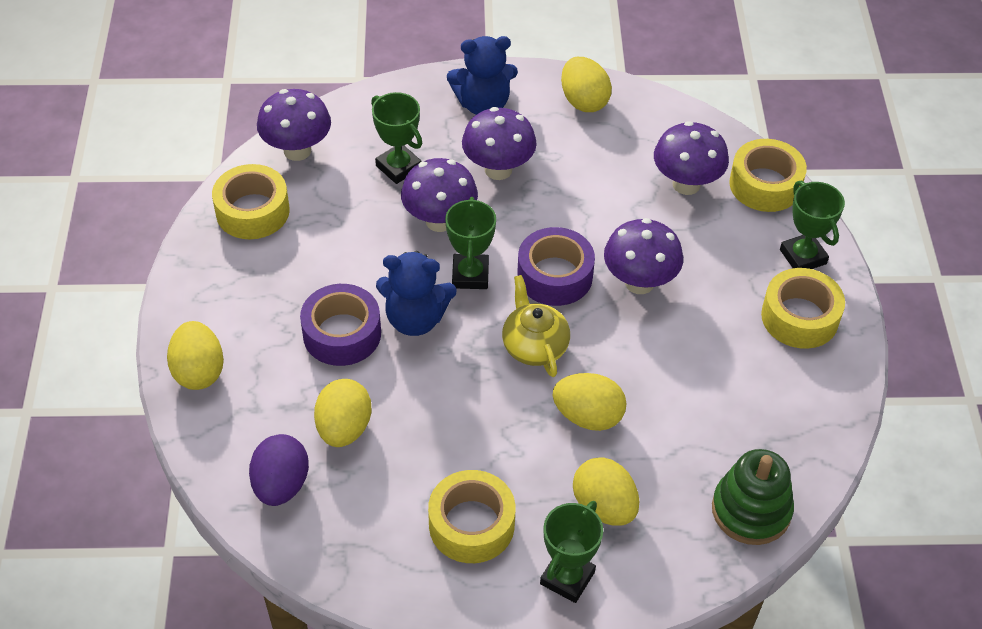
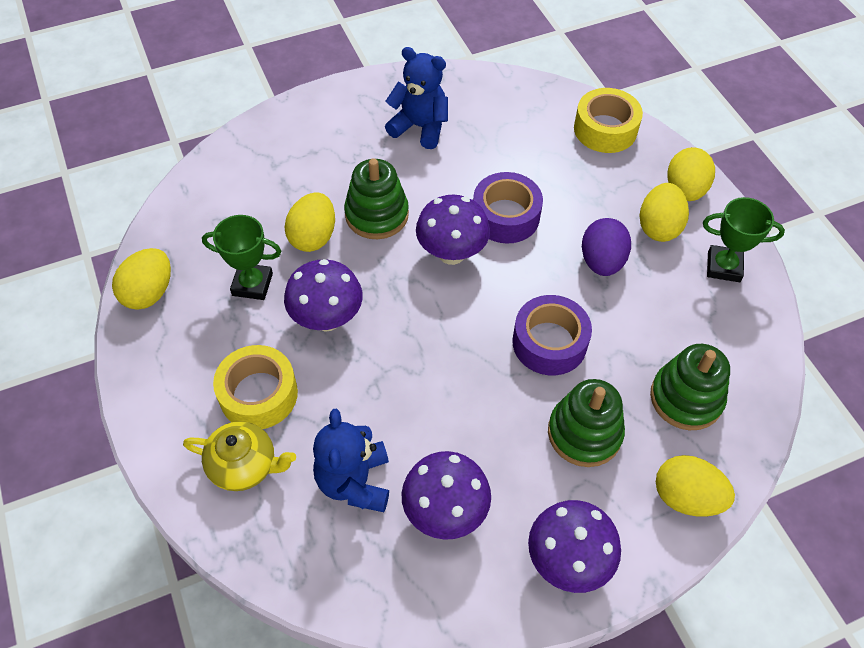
green stacking toy: [712,449,794,545] = 1 -> [344,158,409,239] [548,379,625,467] [650,344,730,430] = 3
green trophy: [371,92,422,184] [445,197,496,289] [540,501,603,603] [780,181,845,269] = 4 -> [202,215,281,300] [703,197,785,282] = 2
purple mushroom: [257,89,331,161] [401,158,478,232] [462,107,537,180] [604,218,683,294] [654,121,729,195] = 5 -> [284,259,363,332] [401,451,491,540] [416,195,490,265] [528,500,621,593] = 4
yellow tape: [212,164,290,239] [428,470,515,563] [729,139,807,212] [761,268,845,349] = 4 -> [213,345,298,429] [574,88,643,153] = 2

